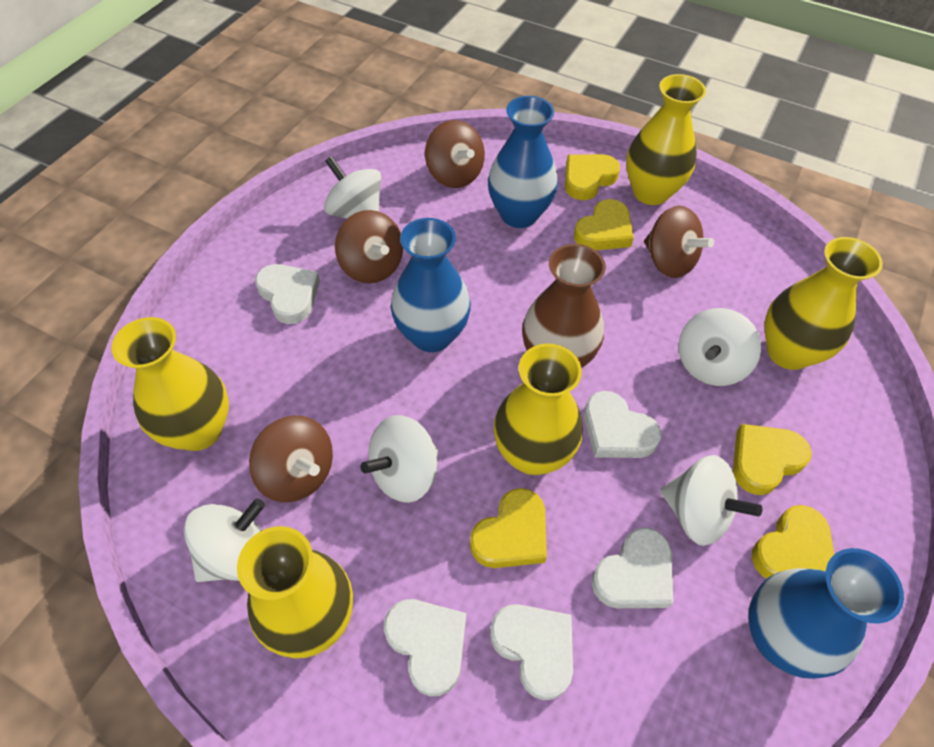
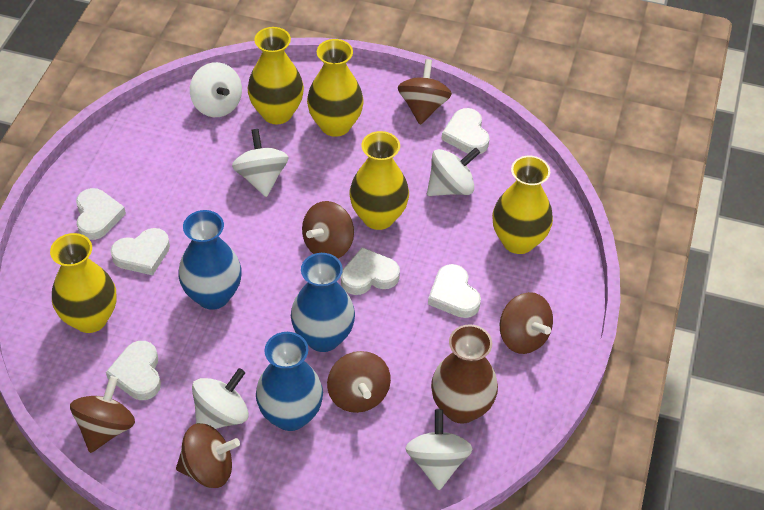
brown spinning top: [249,415,333,502] [335,210,403,283] [425,120,485,188] [644,206,714,278] = 4 -> [70,376,135,453] [176,423,240,488] [302,201,354,258] [327,351,391,413] [398,59,452,125] [500,292,553,354] = 6
white heart: [255,264,320,324] [384,599,466,696] [490,604,573,700] [584,391,661,458] [591,527,673,608] = 5 -> [76,188,126,240] [106,341,161,400] [110,228,170,275] [341,247,400,295] [428,264,481,318] [441,108,489,155] = 6
yellow heart: [470,488,547,568] [565,154,620,200] [574,199,634,250] [733,424,812,495] [752,505,834,579] = 5 -> none = 0

